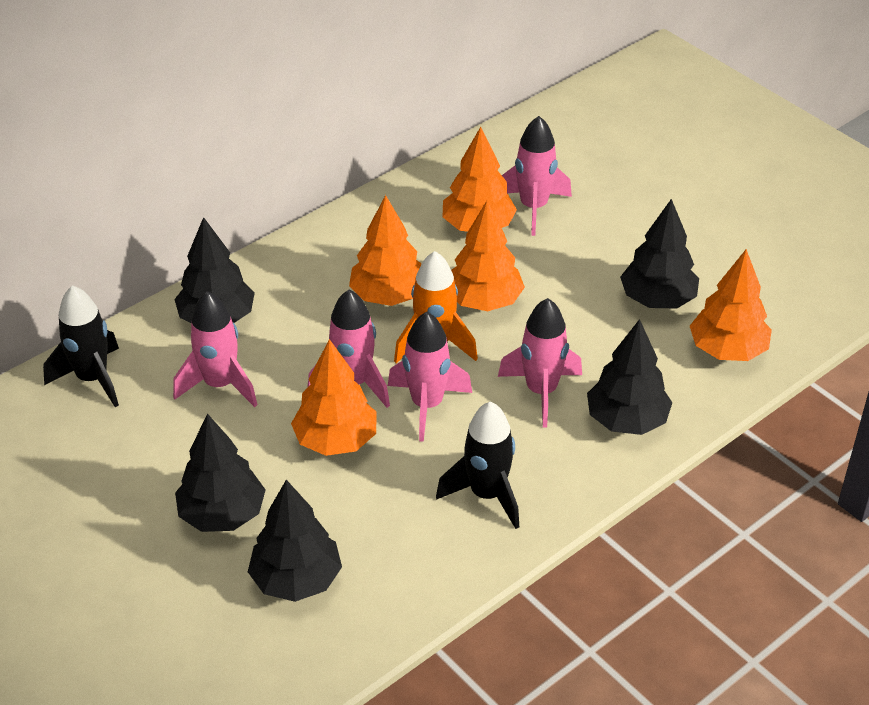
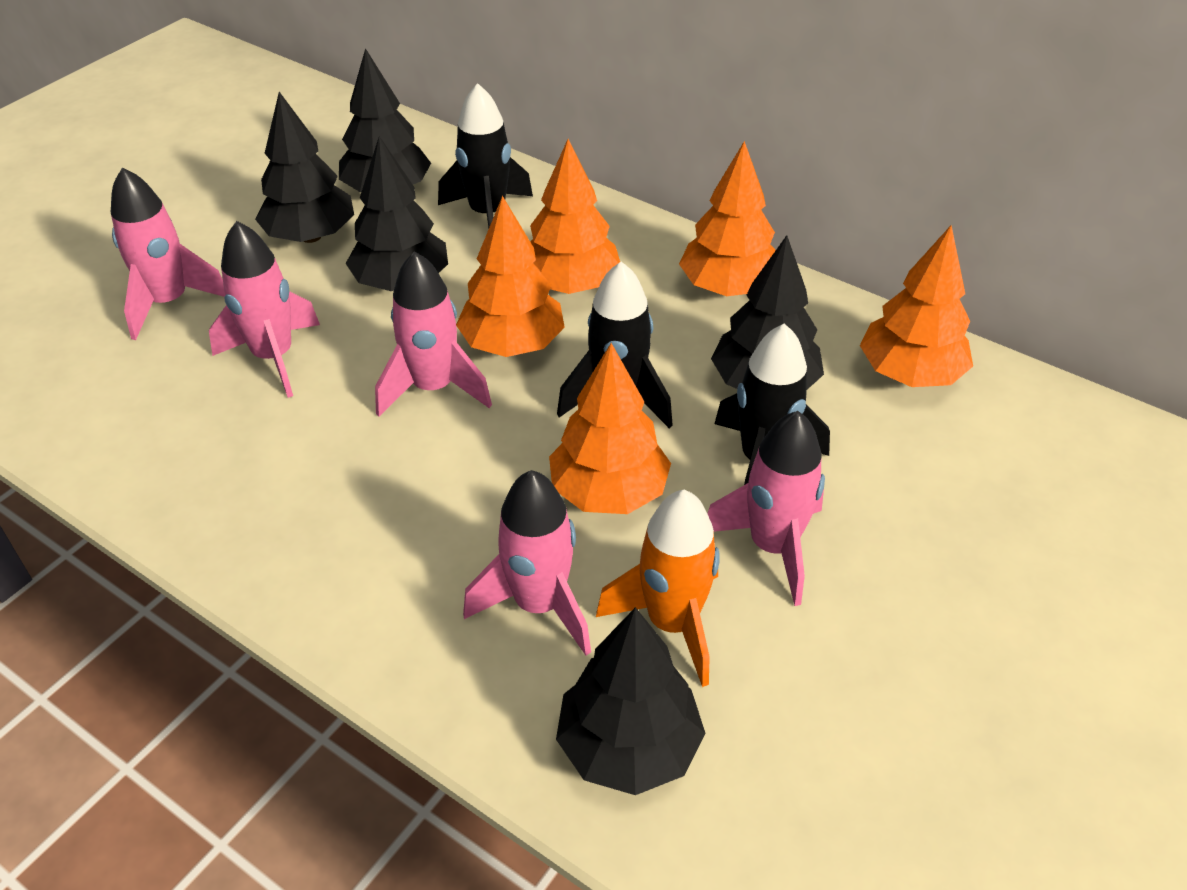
black rocket: [43,285,119,407] [436,401,519,529] = 2 -> [438,83,533,228] [557,262,673,428] [714,323,830,485] = 3

